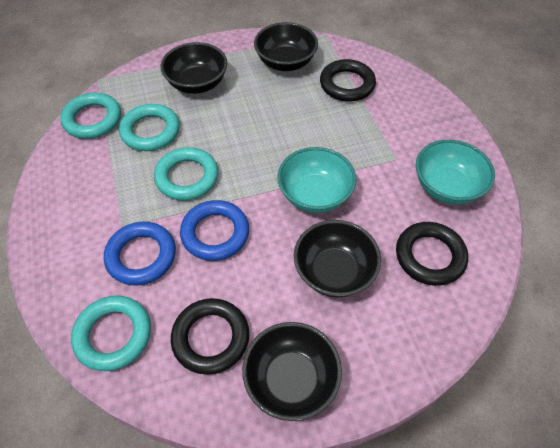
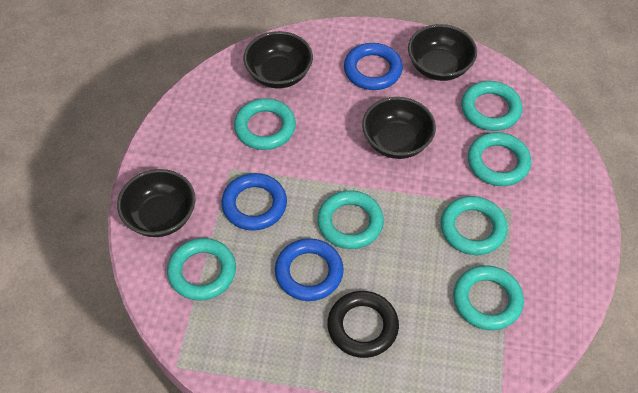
black ring: [171,298,249,375] [320,59,376,102] [396,222,468,286] = 3 -> [327,291,399,358] = 1
blue ring: [104,222,176,286] [180,200,249,261] = 2 -> [221,173,287,231] [275,238,344,301] [344,43,403,90] = 3
turquoise bowl: [277,147,356,213] [416,140,495,204] = 2 -> none = 0
turquoise ring: [60,93,121,139] [71,295,151,371] [119,104,180,151] [154,147,218,201] = 4 -> [167,238,236,301] [234,98,296,150] [317,190,384,249] [440,196,508,255] [453,265,524,330] [461,81,522,131] [468,132,531,186] = 7

